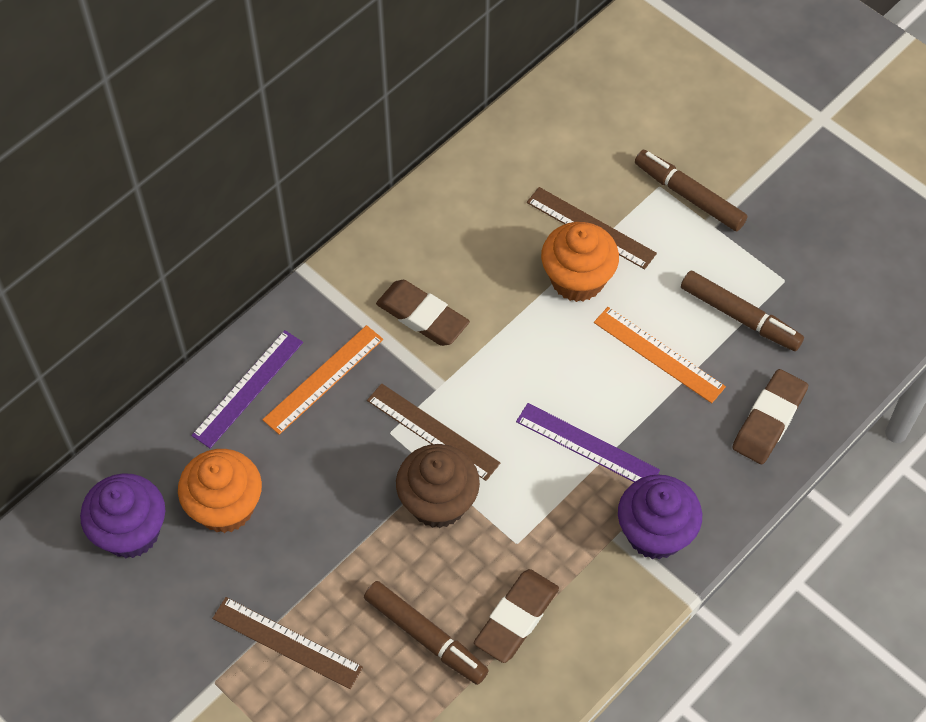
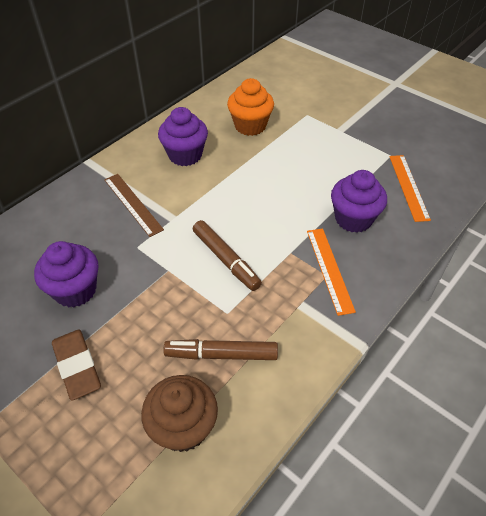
brown eraser: [376,280,470,346] [474,569,559,663] [732,369,808,464] = 3 -> [52,330,101,401] = 1
brown marker: [364,581,489,685] [635,150,748,231] [681,270,804,351] = 3 -> [163,339,278,360] [193,220,262,291] = 2
brown ruler: [212,597,363,689] [367,383,500,481] [527,187,657,269] = 3 -> [104,174,164,237] = 1
orange cupcake: [178,449,262,533] [541,222,619,302] = 2 -> [227,78,274,136] = 1
purple cupcake: [80,473,165,558] [618,474,702,560] = 2 -> [34,241,99,308] [158,107,208,166] [331,170,387,233] = 3
purple ruler: [191,330,303,448] [516,403,660,482] = 2 -> none = 0

